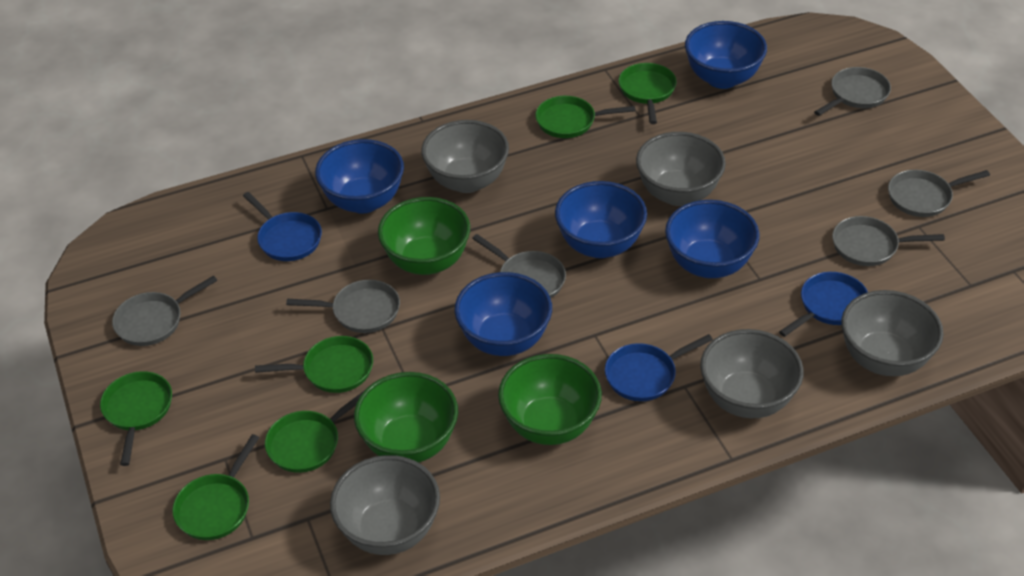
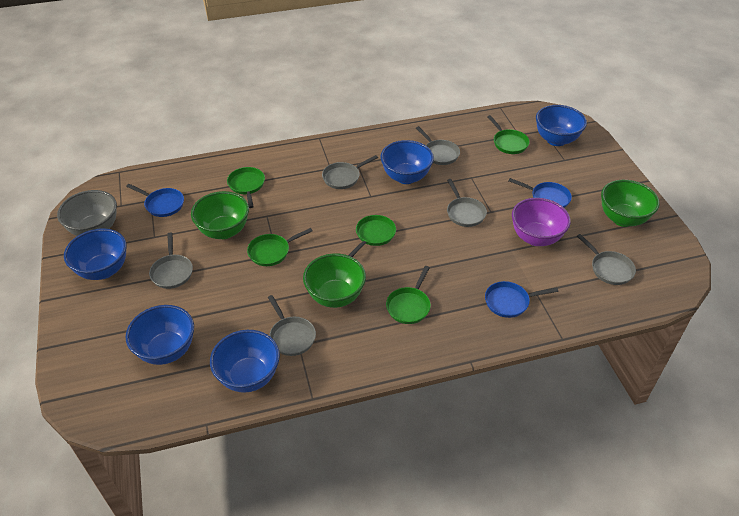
green pan: [100,371,172,466] [172,434,259,540] [255,336,373,393] [265,390,365,473] [535,96,635,138] [618,63,677,124] = 6 -> [227,167,265,208] [247,228,313,266] [348,215,396,257] [386,266,431,324] [487,115,530,154] = 5
grey bowl: [330,455,440,555] [421,120,509,193] [636,132,726,206] [700,329,804,418] [841,290,944,376] = 5 -> [57,190,117,236] = 1
purple bowl: none = 0 -> [512,198,571,246] = 1

